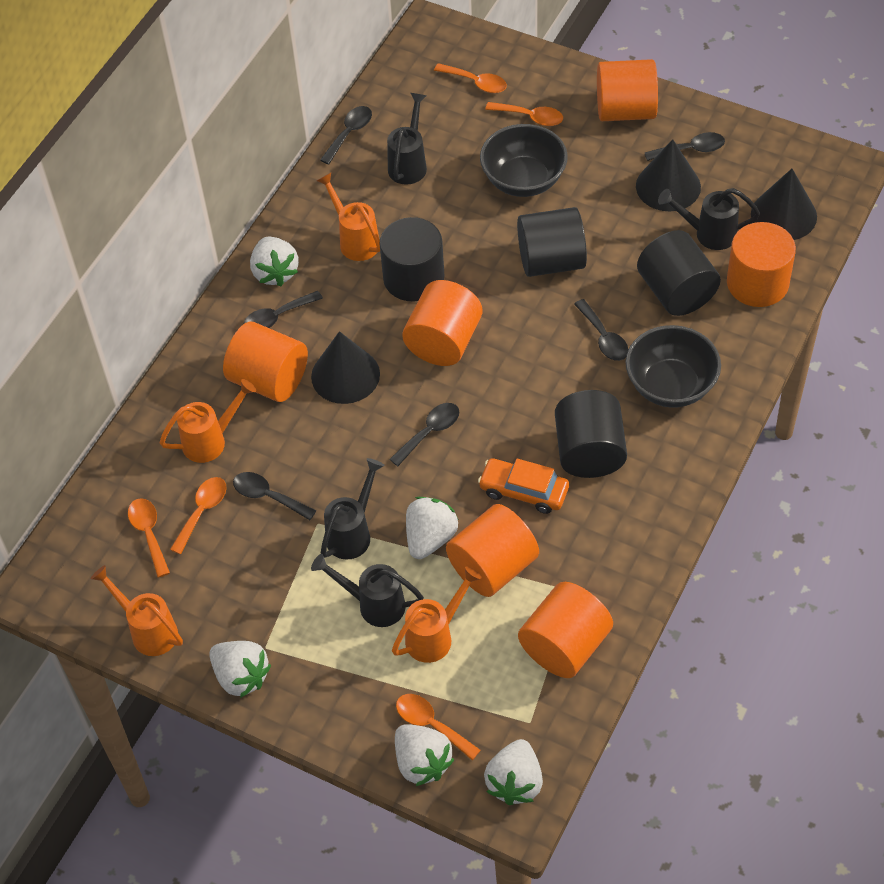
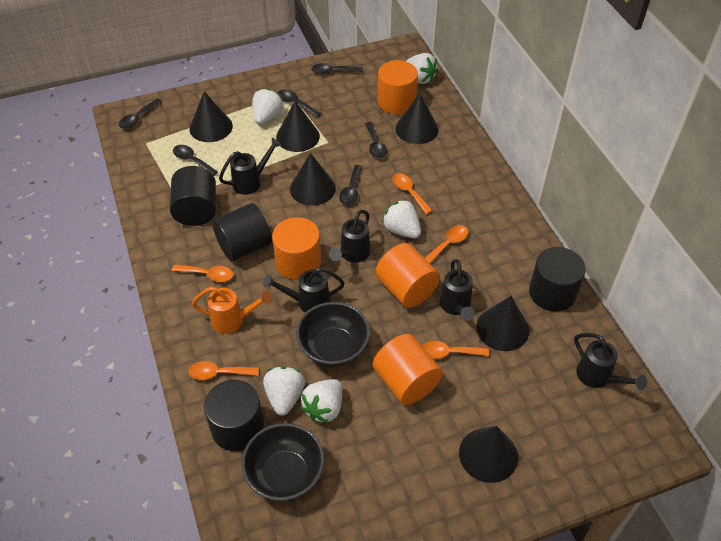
black cone: [311,331,380,404] [636,139,701,211] [751,169,817,240] = 3 -> [190,91,233,142] [276,101,320,152] [290,153,336,206] [396,93,439,144] [459,426,518,483] [476,296,529,351] = 6
black watering can: [311,554,424,627] [321,458,384,559] [387,93,427,185] [658,188,760,250] = 4 -> [219,138,281,195] [263,267,345,313] [329,210,370,263] [440,259,475,321] [574,333,647,390] = 5
orange car: [478,458,569,514] = 1 -> none = 0
orange cylinder: [223,322,308,402] [402,280,483,366] [446,504,539,597] [518,582,613,678] [597,59,658,121] [727,222,796,307] = 6 -> [272,217,321,280] [373,334,443,405] [375,243,440,308] [377,60,418,114] = 4
orange watering can: [90,565,183,656] [160,379,256,463] [317,173,380,261] [392,566,482,663] = 4 -> [192,287,272,334] = 1

